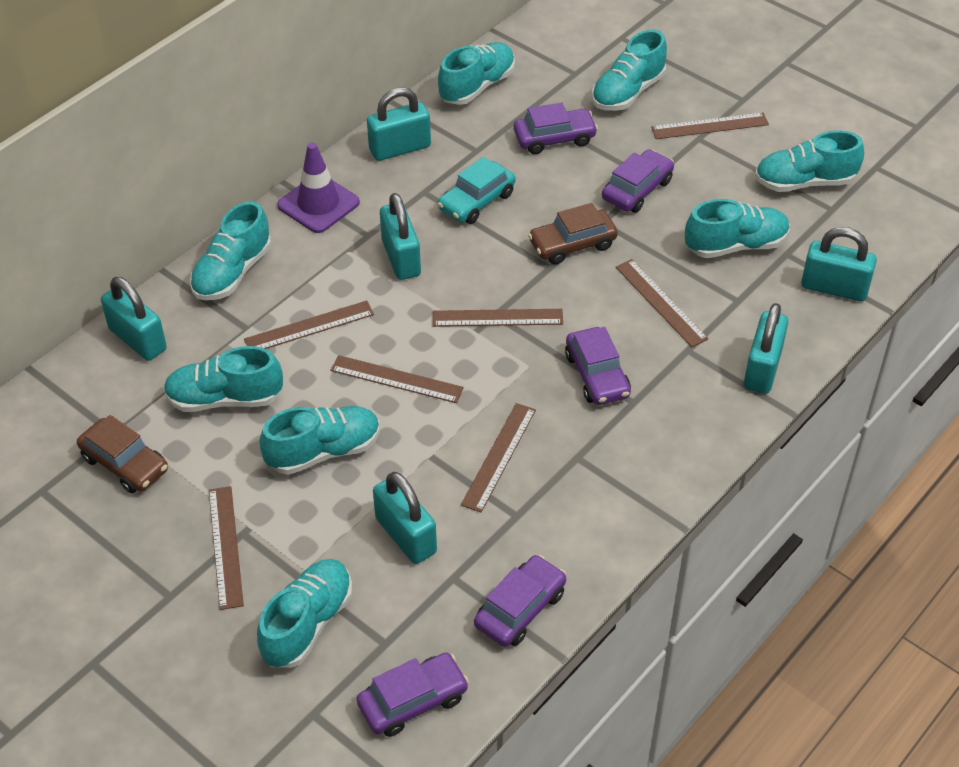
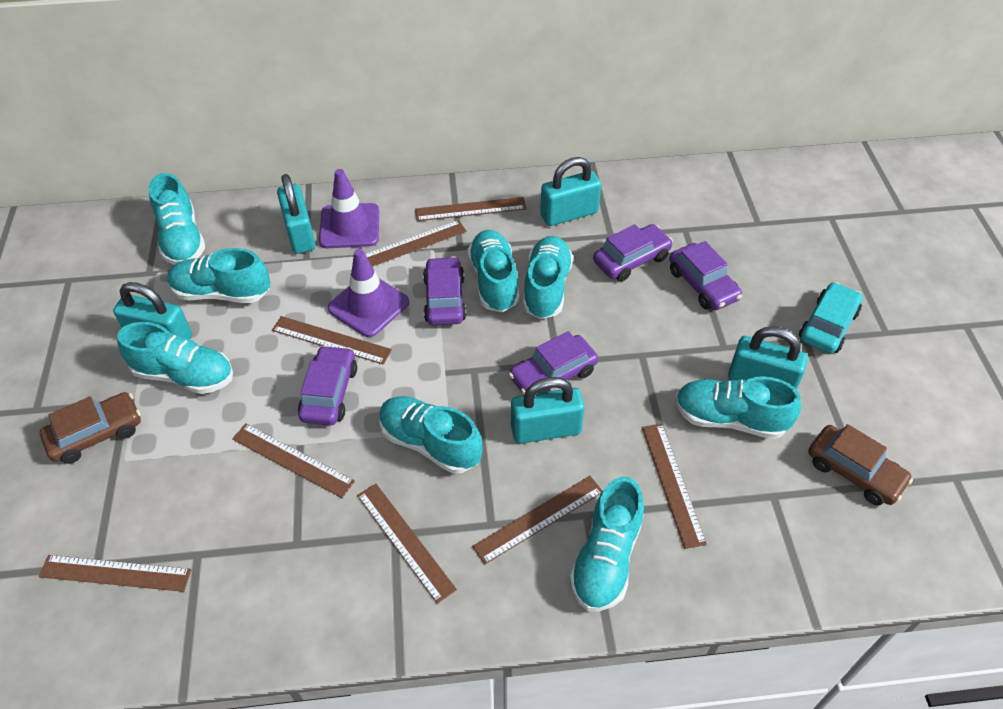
brown ruler: [209,486,244,610] [244,301,374,349] [330,355,464,403] [433,309,563,327] [461,403,536,512] [616,259,709,347] [651,113,769,139] = 7 -> [39,555,192,592] [232,423,355,498] [272,316,392,365] [357,483,457,604] [365,220,466,267] [415,197,526,221] [472,476,603,565] [642,423,707,549] = 8
purple traffic cone: [277,143,360,233] = 1 -> [319,169,379,248] [328,249,409,337] = 2
turquoise padlock: [101,277,167,361] [367,87,431,161] [373,472,437,564] [380,193,421,280] [744,303,788,394] [801,227,877,302] = 6 -> [113,282,192,339] [277,174,316,254] [511,377,585,444] [540,157,601,226] [728,326,808,389] = 5

